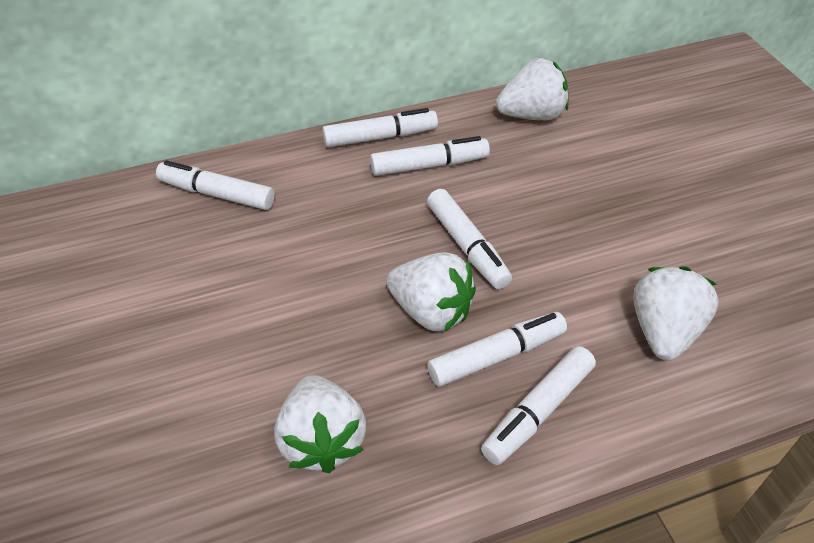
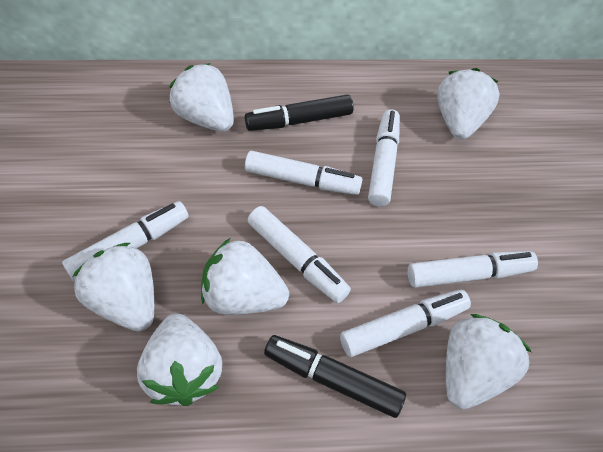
black marker: none = 0 -> [245,94,354,131] [264,335,406,418] = 2
white strawberry: [275,375,367,473] [386,252,476,332] [496,58,569,120] [633,266,719,360] = 4 -> [72,243,154,331] [137,313,222,406] [169,63,234,131] [201,238,289,315] [437,68,500,139] [446,314,532,409] = 6

